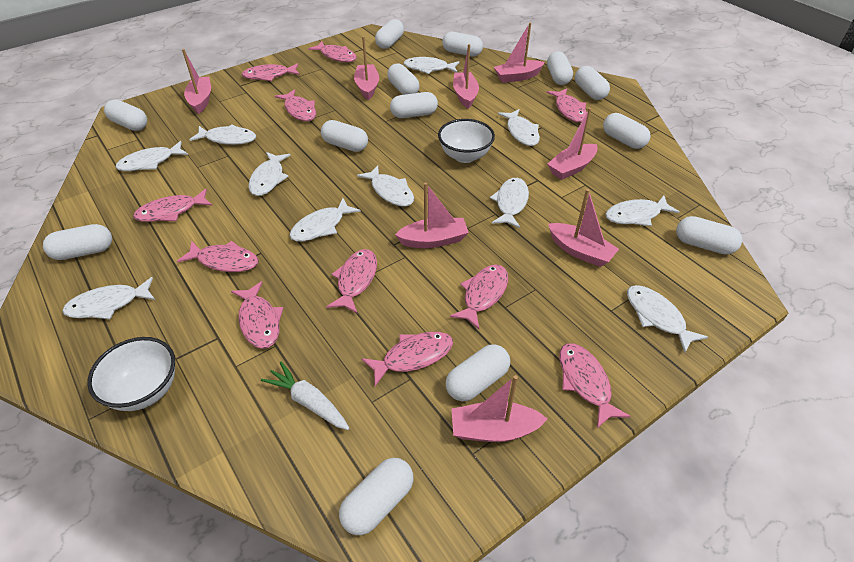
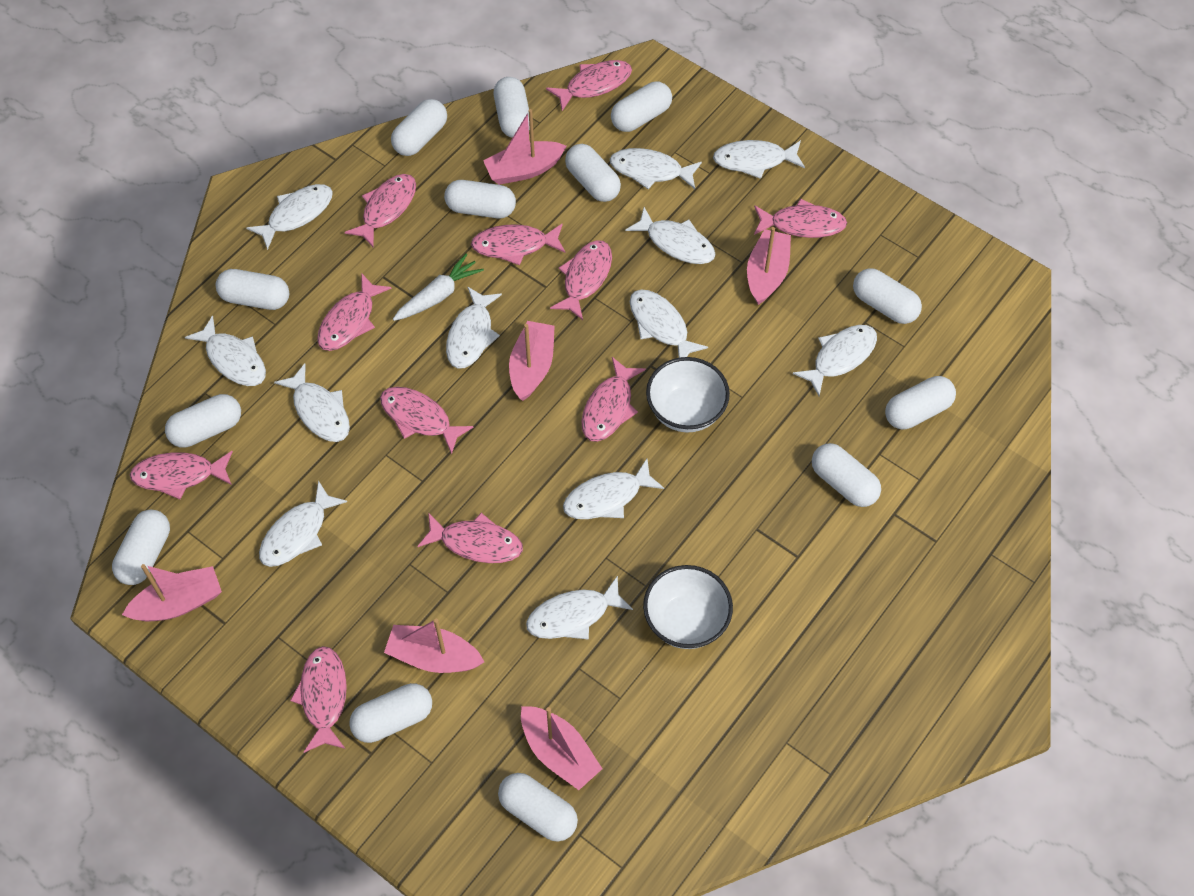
pink boat: [182,49,211,114] [354,36,379,100] [395,183,469,248] [451,375,548,442] [453,44,479,109] [494,23,545,83] [547,108,598,180] [548,189,619,267] = 8 -> [122,564,222,621] [384,619,484,673] [483,109,566,185] [509,321,555,401] [521,706,602,790] [747,227,791,305] = 6
white fish: [62,277,155,319] [115,141,188,171] [189,124,256,145] [248,152,291,196] [290,198,361,242] [357,165,414,207] [403,57,460,74] [490,178,529,228] [498,109,540,146] [605,195,679,226] [627,285,708,353] = 11 -> [185,315,266,386] [246,184,333,250] [259,480,347,567] [274,363,350,442] [446,287,502,369] [526,575,633,640] [563,459,664,519] [610,148,702,189] [625,207,715,264] [630,289,708,358] [713,140,805,179] [793,325,877,396] = 12

